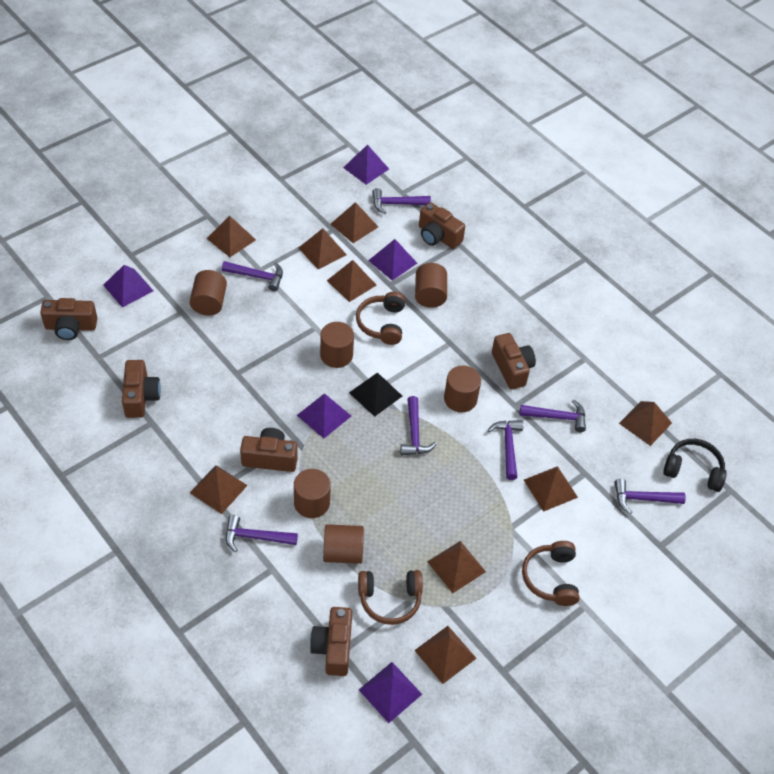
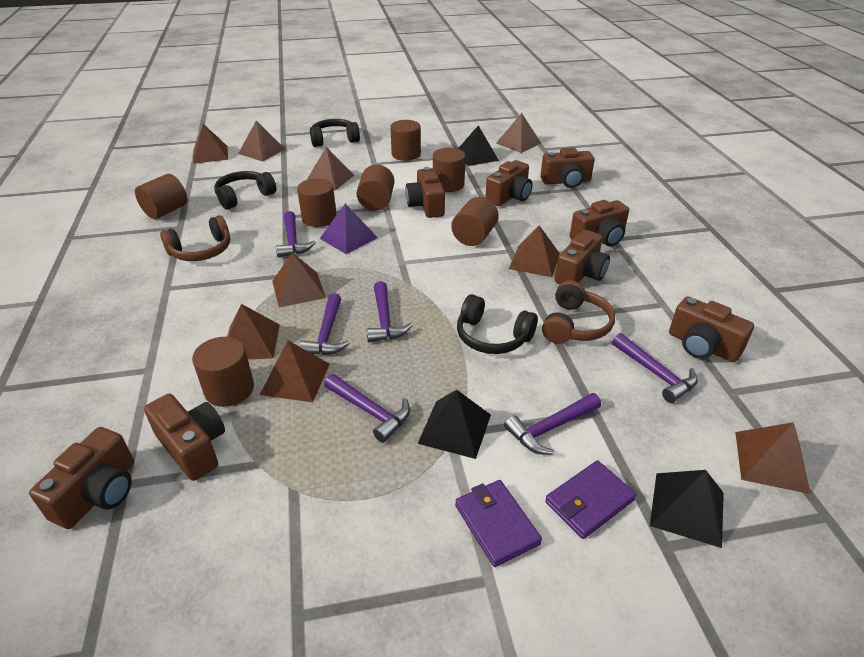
black headphones: [663,439,727,492] = 1 -> [214,171,277,209] [310,119,360,147] [457,294,538,354] = 3
black pyramid: [349,373,402,417] = 1 -> [418,389,491,459] [458,125,499,166] [650,470,724,548] = 3
brown camera: [40,298,97,340] [122,360,161,418] [240,428,298,472] [310,607,352,676] [419,202,465,249] [492,333,536,389] = 6 -> [29,427,134,529] [144,394,225,481] [406,167,445,218] [485,160,533,206] [540,147,595,188] [555,230,610,284] [570,200,629,246] [669,296,754,362] = 8
brown cylinder: [190,270,227,316] [294,469,331,518] [320,322,354,368] [323,524,364,564] [415,263,447,308] [444,366,481,412] = 6 -> [135,174,187,219] [192,337,254,407] [297,178,336,227] [357,165,394,211] [390,120,421,161] [433,148,466,192] [451,197,499,246] = 7
brown headphones: [356,292,405,345] [358,570,423,625] [522,541,580,606] = 3 -> [160,215,230,261] [542,280,615,344] = 2
purple hammer: [222,261,283,291] [226,515,298,553] [372,188,431,214] [400,396,437,455] [488,420,524,480] [520,399,586,432] [614,479,686,514] = 7 -> [276,211,316,257] [299,293,350,355] [324,374,410,443] [367,281,413,342] [504,393,601,455] [612,333,698,403] = 6
purple pyramid: [103,265,153,308] [297,393,351,438] [343,145,389,185] [359,662,422,723] [368,239,418,281] = 5 -> [320,203,378,254] = 1
purple wallet: none = 0 -> [455,480,542,567] [545,460,636,539] = 2

